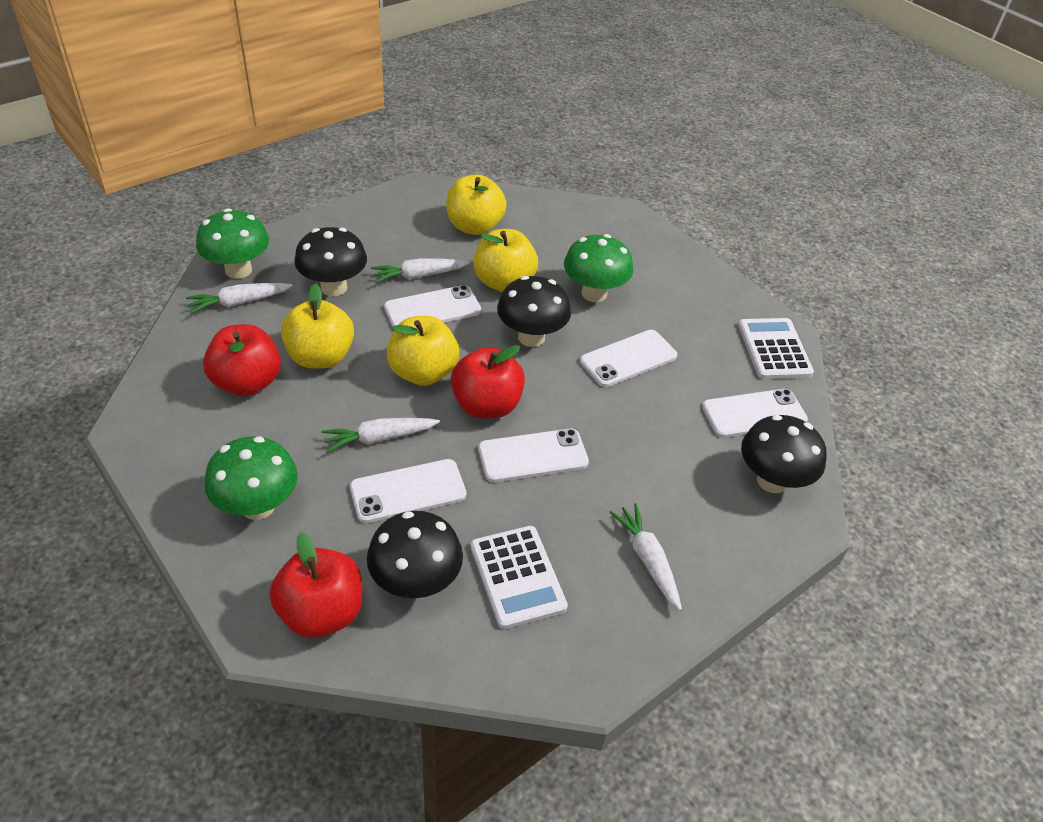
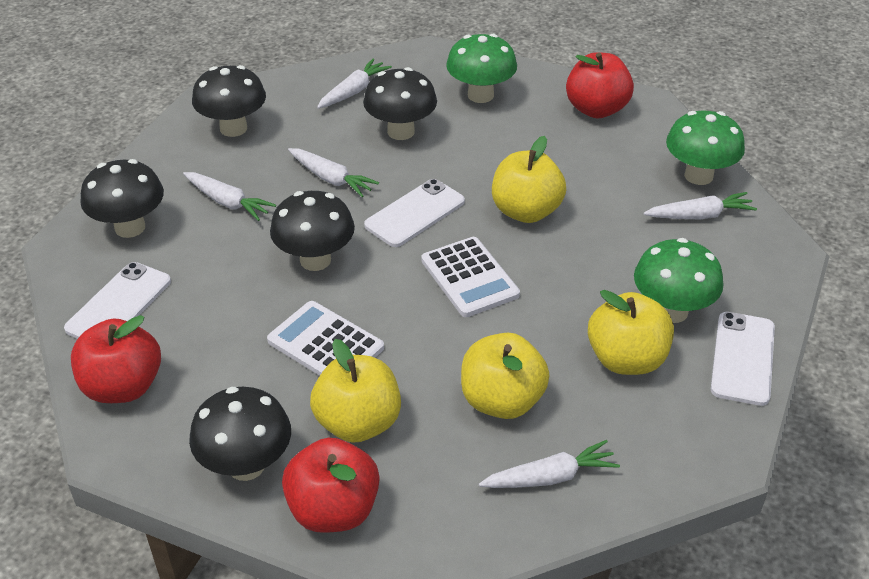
black mushroom: [294,227,367,296] [367,511,463,598] [497,276,571,347] [741,415,827,493] = 4 -> [80,159,164,238] [189,387,291,481] [192,65,266,137] [270,191,355,271] [363,67,437,140] = 5
white carrot: [186,283,293,314] [321,418,440,453] [371,258,470,283] [609,503,682,611] = 4 -> [183,172,276,221] [288,148,379,197] [317,59,392,108] [479,440,620,488] [643,192,757,219] = 5
white phone: [350,459,466,523] [384,285,481,327] [478,429,589,482] [580,330,677,387] [702,389,808,438] = 5 -> [64,262,171,339] [364,179,465,247] [711,312,775,406] = 3

